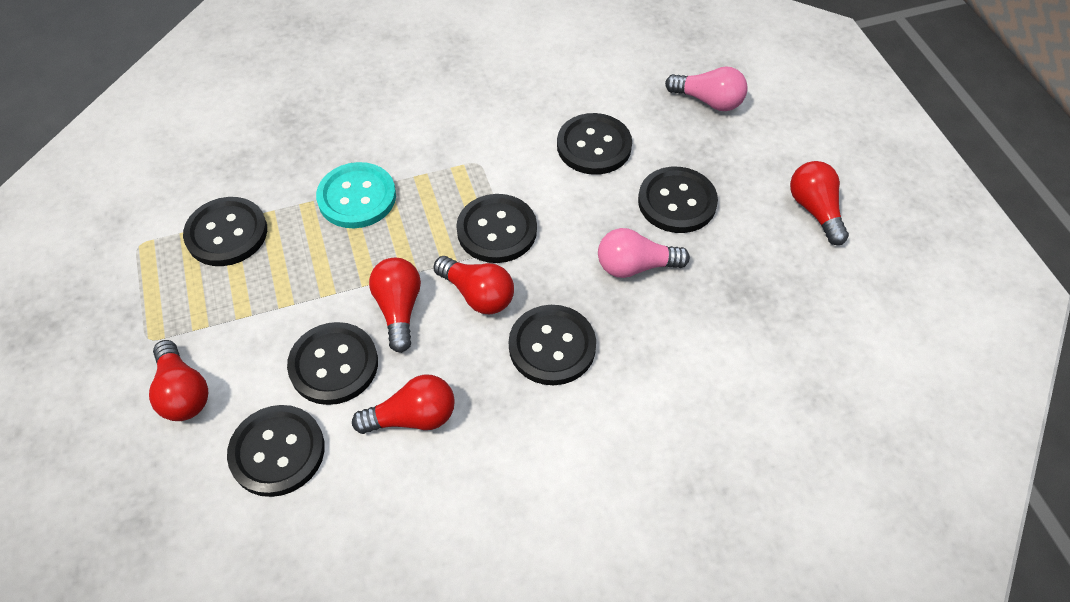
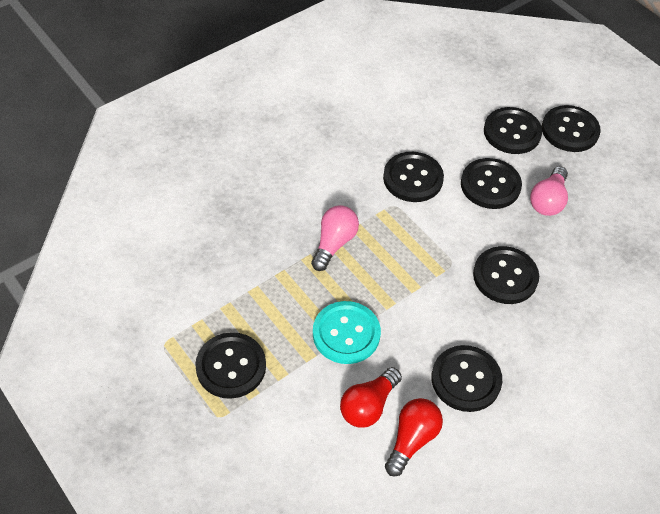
red light bulb: [149,340,208,421] [352,374,455,434] [369,258,421,353] [433,256,514,314] [790,161,849,245] = 5 -> [340,367,402,428] [385,398,443,476] = 2

